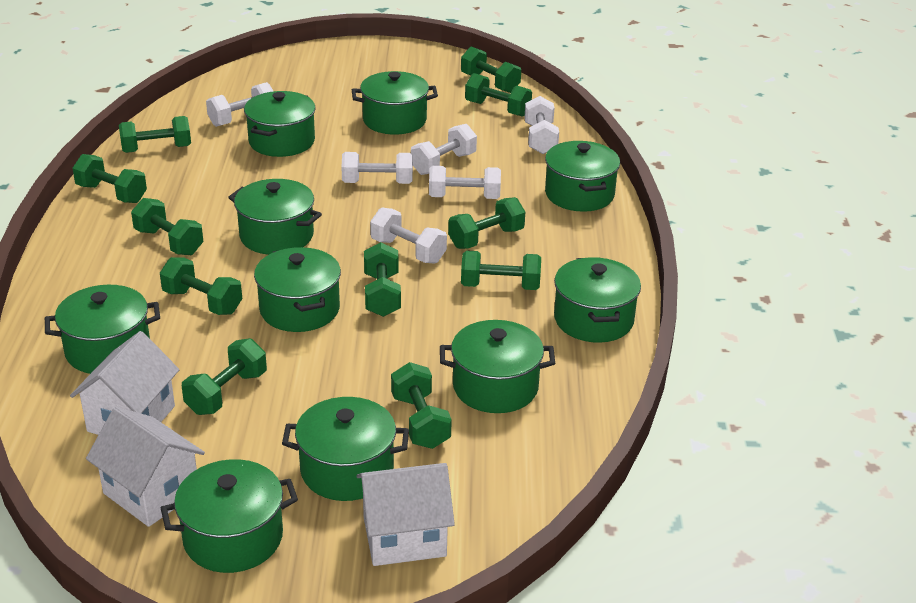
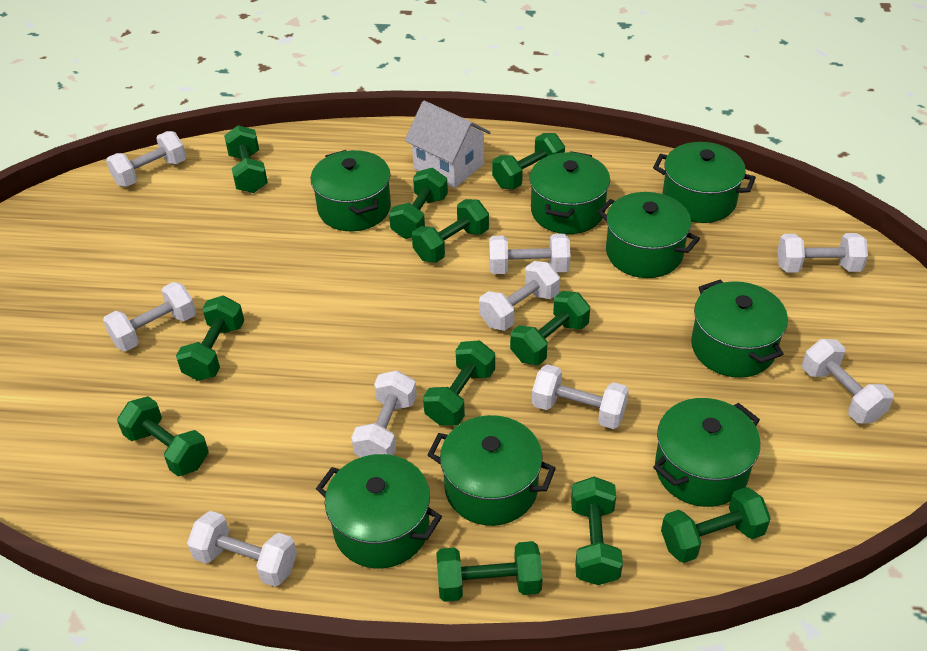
green pot: [45,285,160,374] [161,459,298,573] [228,179,322,255] [244,91,316,157] [254,247,341,332] [282,397,409,501] [352,71,438,135] [440,320,555,413] [545,141,620,212] [554,257,641,343] = 10 -> [311,150,391,231] [316,454,442,569] [428,415,556,526] [529,151,610,234] [598,192,700,278] [653,142,756,223] [653,398,760,507] [691,280,788,378] = 8
white dumbbell: [206,82,273,127] [341,152,413,184] [370,208,447,264] [411,124,477,175] [429,166,501,199] [524,96,559,154] = 6 -> [103,282,196,351] [106,131,186,187] [187,511,297,587] [351,370,417,457] [479,261,560,331] [489,234,571,274] [532,364,629,429] [777,233,868,273] [802,339,894,424] = 9
white house: [70,331,179,435] [86,407,205,527] [356,463,455,566] = 3 -> [405,101,491,188] = 1

